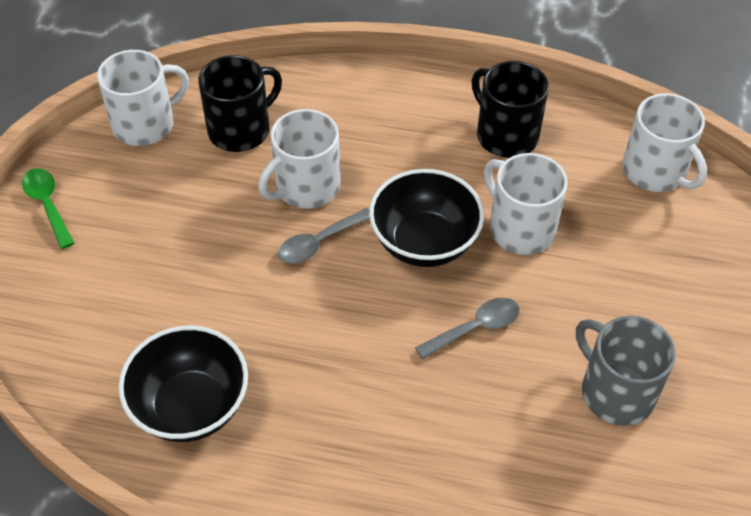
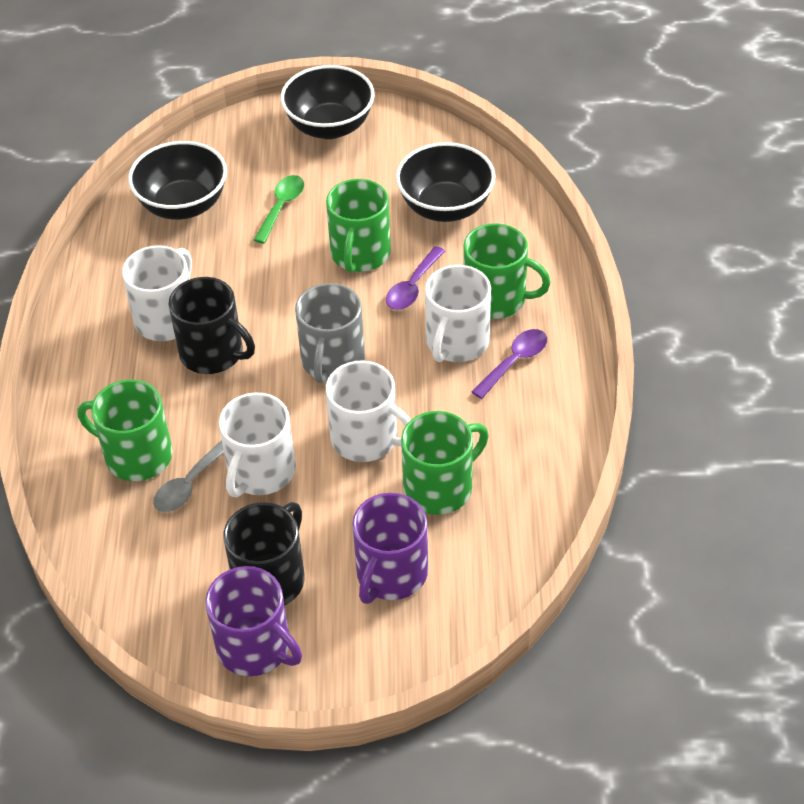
black bowl: [118,326,248,442] [369,169,484,267] = 2 -> [128,141,227,220] [280,65,375,139] [396,142,496,222] = 3
green mug: none = 0 -> [78,380,173,481] [326,179,391,273] [401,411,489,515] [463,223,551,319] = 4
grey spoon: [278,208,370,264] [415,298,519,359] = 2 -> [153,440,224,512] = 1
purple mug: none = 0 -> [205,566,302,676] [352,493,428,604] = 2
purple spoon: none = 0 -> [386,246,445,310] [471,329,547,399] = 2

